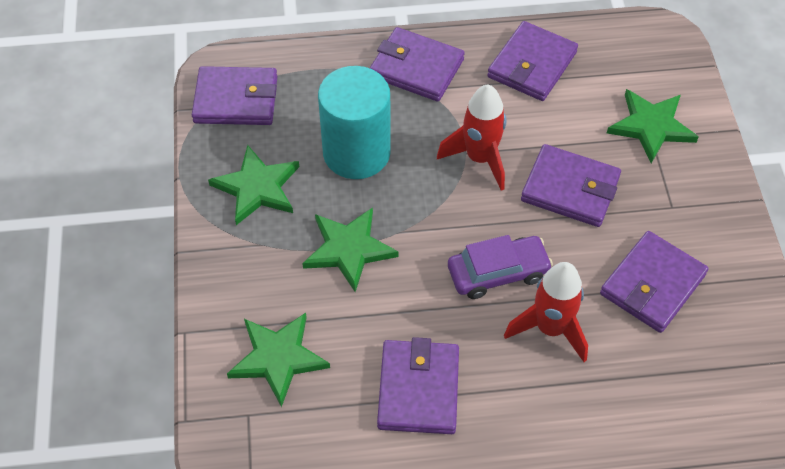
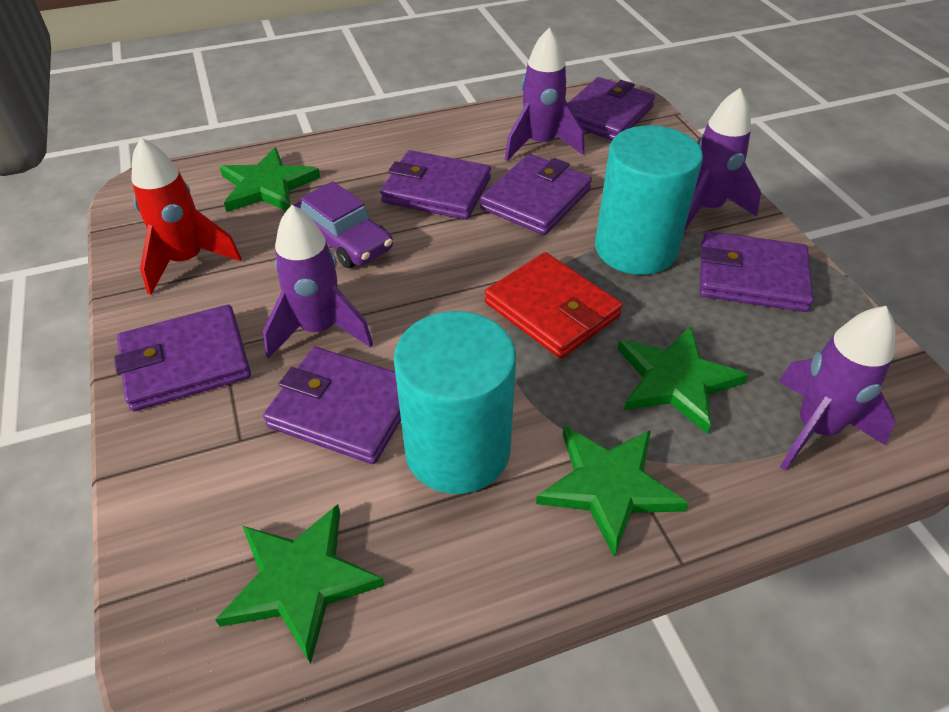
purple rocket: none = 0 -> [263,205,373,359] [505,27,584,161] [684,88,761,231] [778,306,896,471] = 4
red rocket: [437,84,506,191] [504,262,588,362] = 2 -> [132,138,242,295] = 1
red wallet: none = 0 -> [485,252,622,359] = 1
turquoise cylinder: [318,66,391,179] = 1 -> [394,311,516,494] [595,125,703,275] = 2

